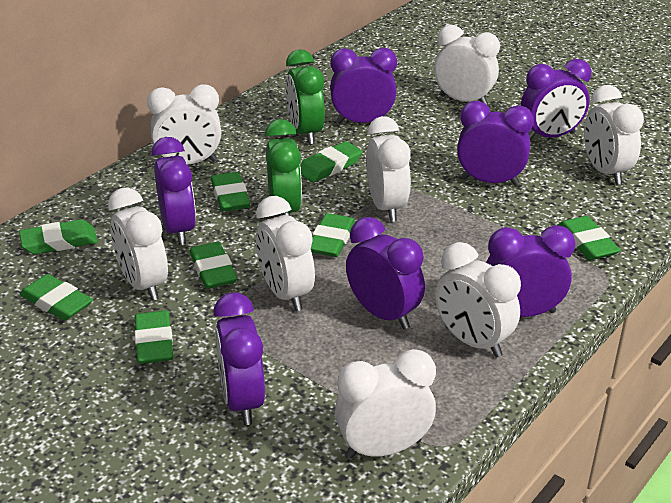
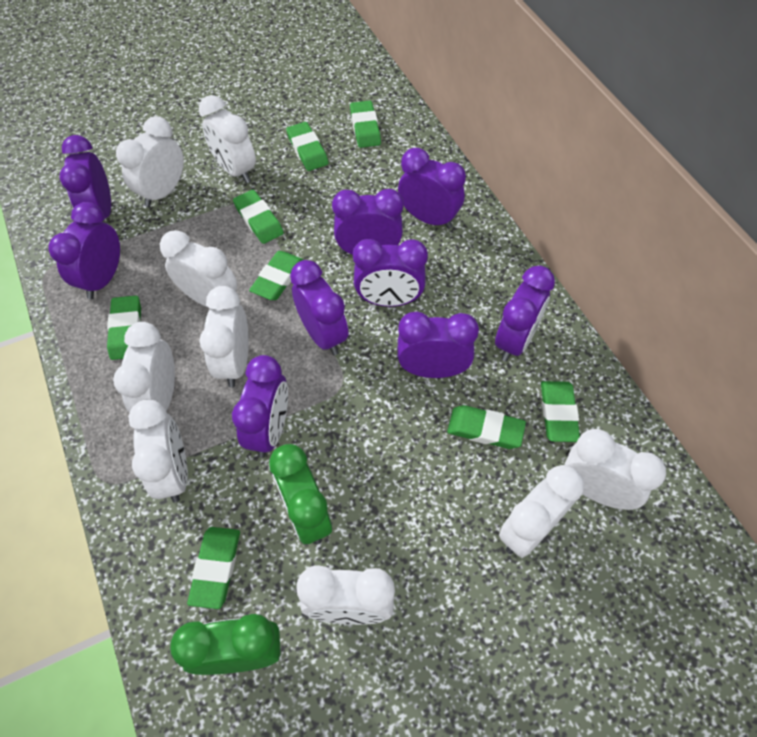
purple clock: [152,137,196,245] [213,292,265,425] [330,48,397,123] [346,217,425,329] [457,101,534,186] [486,225,575,317] [521,59,591,140] = 7 -> [48,202,120,299] [60,135,111,219] [232,355,288,458] [290,260,349,355] [332,189,404,255] [353,239,428,307] [397,312,479,378] [398,148,466,229] [495,266,555,362] = 9
white clock: [108,187,168,301] [147,84,221,164] [256,196,315,311] [335,349,436,459] [366,116,411,222] [434,25,500,105] [435,242,521,358] [584,85,644,185] = 8 -> [113,322,175,413] [116,116,184,208] [128,400,188,503] [160,230,237,307] [199,95,256,183] [199,286,249,387] [296,565,395,625] [499,465,584,558] [564,429,666,510] = 9

